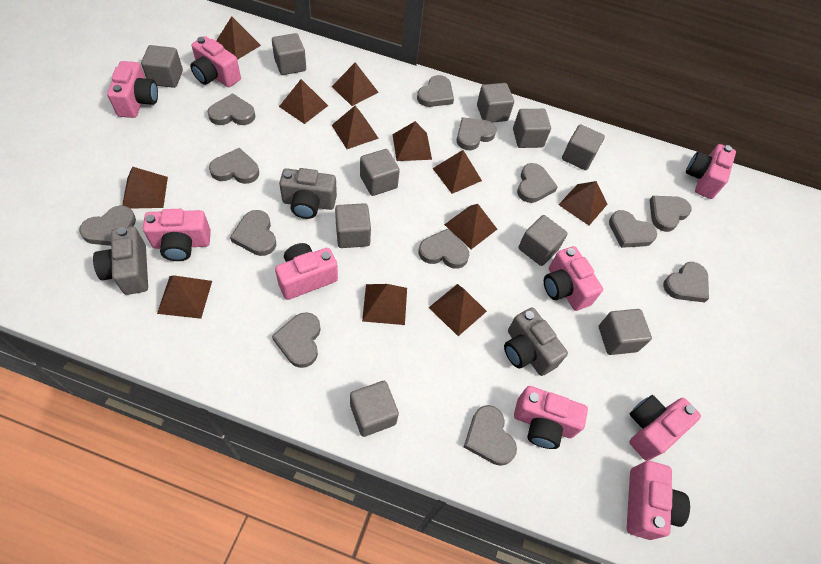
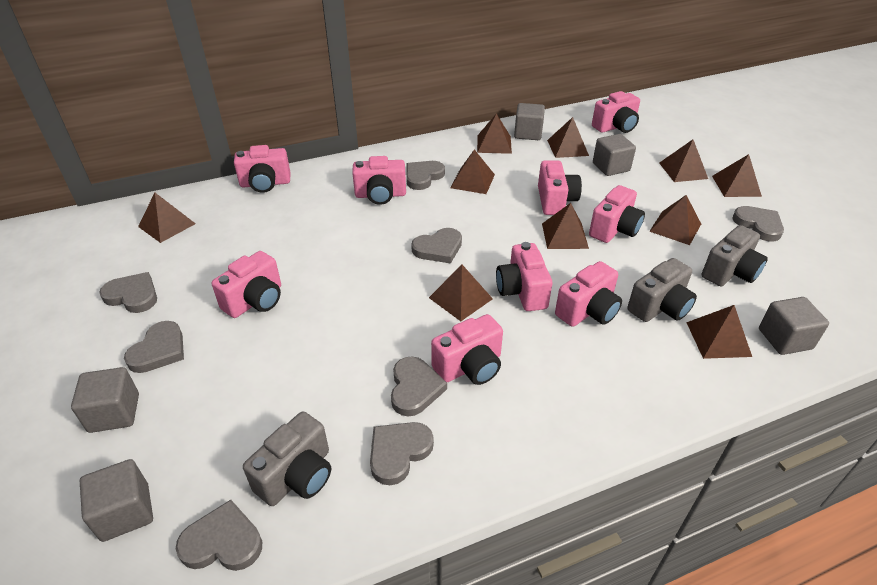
brown pyramid: [122,167,168,209] [157,275,212,319] [216,16,261,60] [279,79,328,124] [331,62,379,106] [331,106,379,149] [362,284,407,325] [392,121,432,161] [429,284,487,336] [432,150,482,194] [444,204,497,249] [559,181,607,225] = 12 -> [138,193,196,243] [429,265,493,321] [451,149,495,194] [477,114,512,154] [542,203,589,249] [547,117,589,158] [649,195,701,245] [659,140,708,182] [686,305,752,359] [712,154,762,197] = 10
grey cube: [141,45,183,88] [272,33,306,75] [335,203,371,248] [350,381,399,437] [360,149,400,196] [477,83,514,123] [513,109,551,148] [518,215,568,266] [562,124,605,170] [599,309,652,355] = 10 -> [71,367,139,433] [80,459,153,542] [514,103,545,140] [593,134,636,176] [759,297,829,355] = 5
grey heart: [79,206,136,246] [208,93,256,125] [209,148,259,184] [230,210,276,256] [272,312,321,368] [417,75,454,107] [419,228,469,269] [457,117,497,150] [464,405,517,466] [517,163,558,203] [609,210,657,248] [649,196,692,232] [663,262,709,302] = 13 -> [99,272,157,313] [124,321,184,373] [176,500,262,571] [370,422,434,485] [391,356,447,417] [406,161,445,190] [411,228,462,264] [732,206,784,242] = 8

